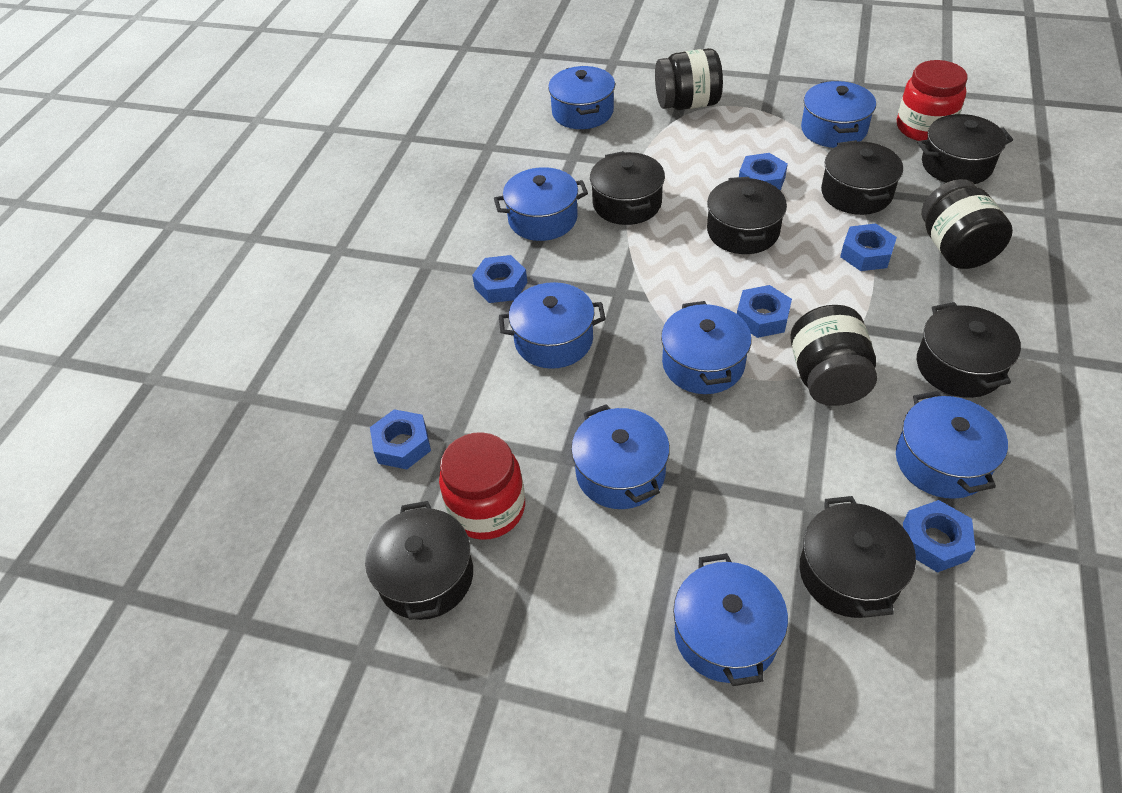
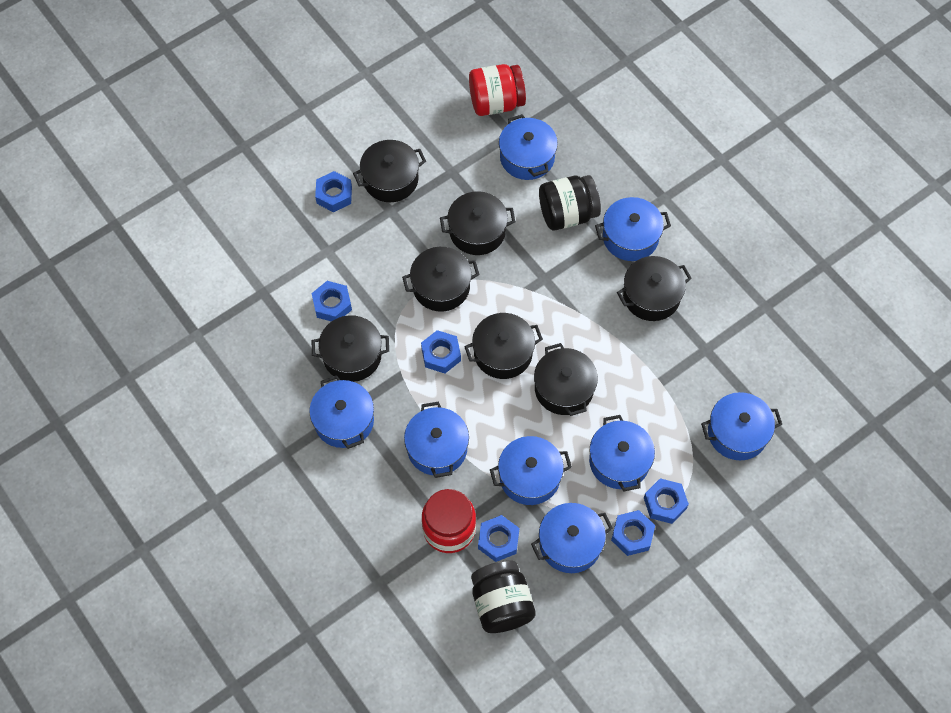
black jar: [655,48,723,110] [790,305,877,406] [922,179,1013,269] = 3 -> [471,560,536,633] [539,175,601,230] = 2

